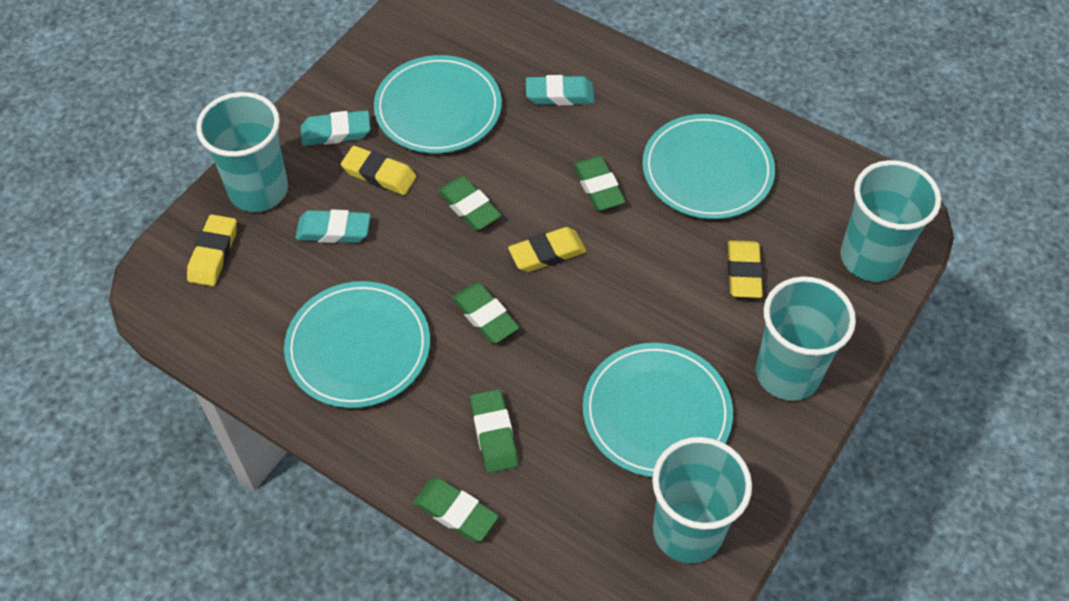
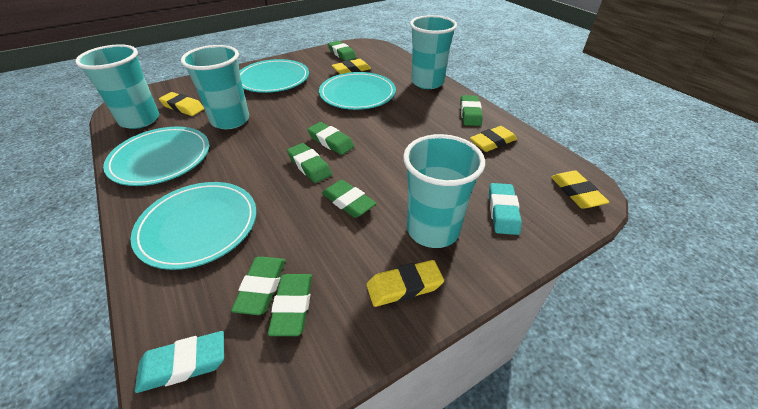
green eraser: [413,478,499,542] [438,176,502,230] [452,283,519,343] [470,389,518,473] [573,156,626,210] = 5 -> [231,257,286,315] [268,274,312,336] [287,143,332,183] [307,122,355,155] [322,180,377,218] [328,41,356,61] [460,95,483,126] = 7
turquoise eraser: [295,209,371,243] [301,110,370,146] [526,75,595,105] = 3 -> [135,331,224,393] [489,183,522,235] = 2
yellow eraser: [187,214,237,286] [341,146,417,195] [508,227,586,272] [728,240,763,298] = 4 -> [159,92,204,116] [331,59,371,74] [367,260,444,307] [470,126,517,152] [551,171,609,209] = 5

